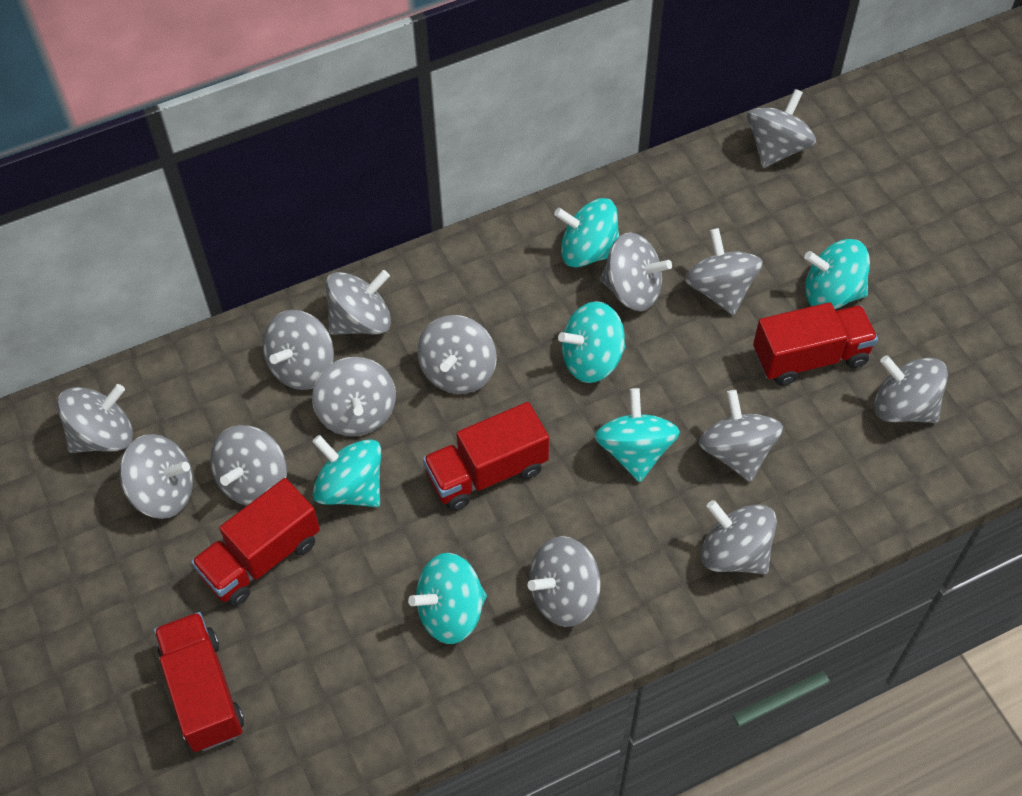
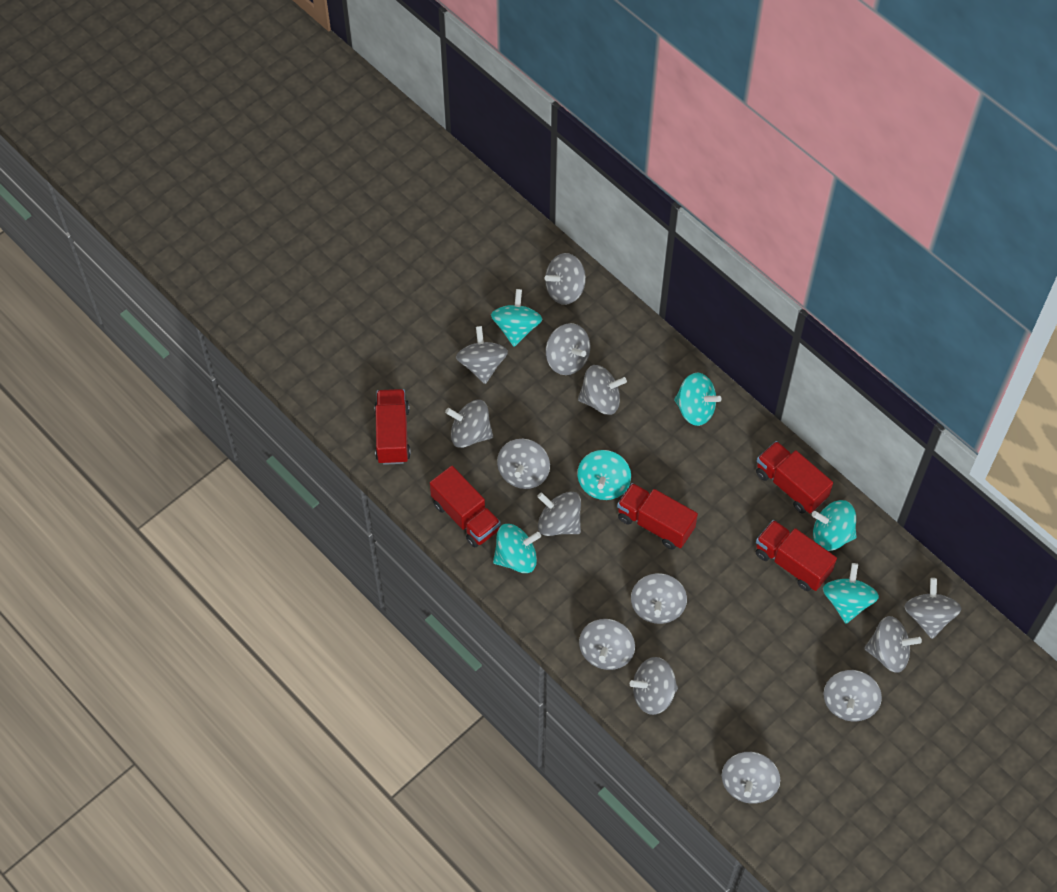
red truck: [154,612,244,752] [191,478,320,607] [423,402,549,511] [753,302,878,386] = 4 -> [375,389,411,465] [430,466,501,548] [617,483,698,550] [756,441,833,513] [756,520,837,591] = 5

